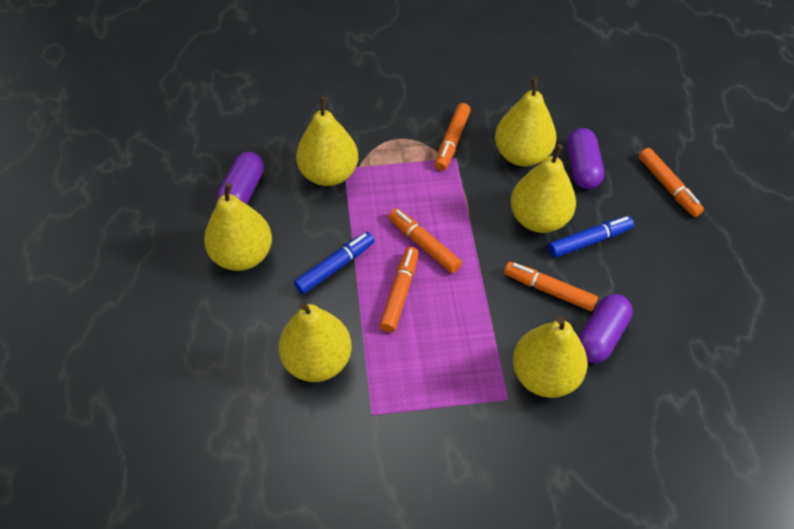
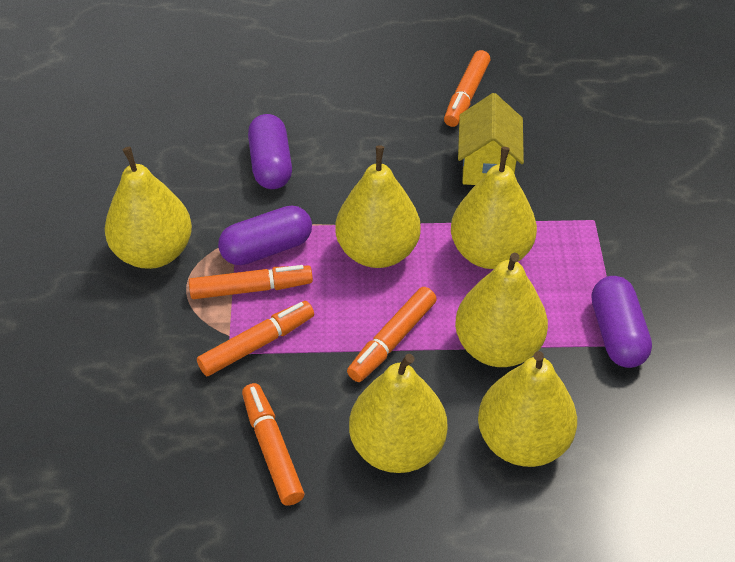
blue marker: [294,232,375,294] [548,216,634,258] = 2 -> none = 0
yellow house: none = 0 -> [458,93,524,185] = 1

